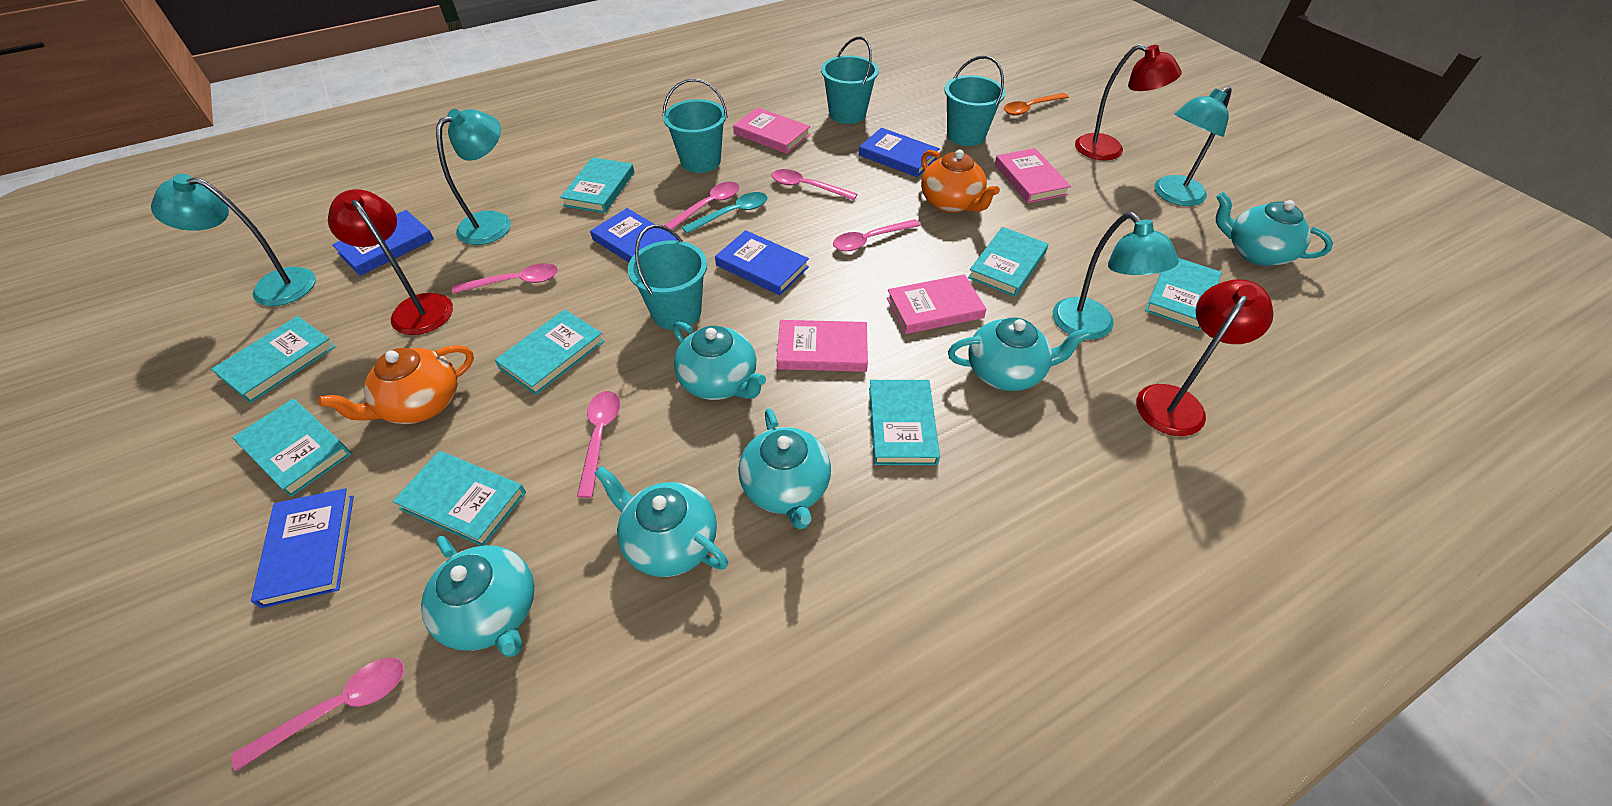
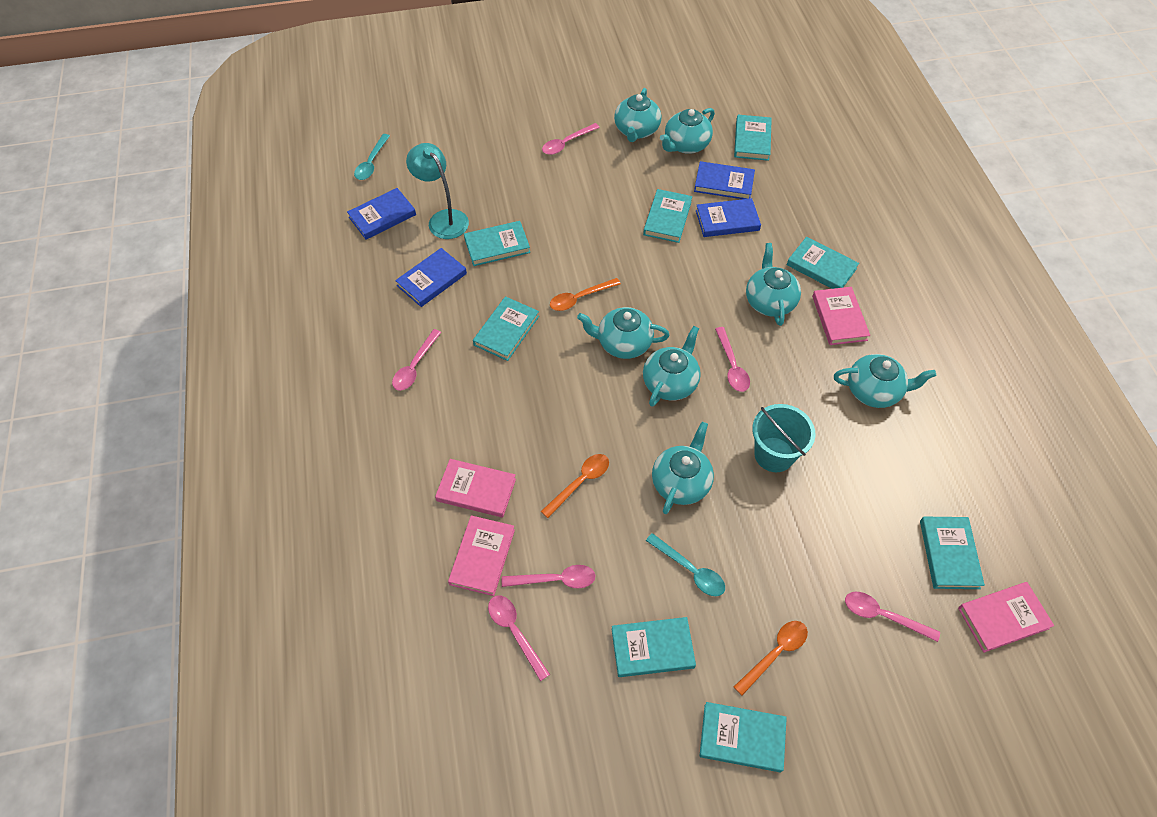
blue book: [251,488,354,608] [332,210,434,276] [590,208,678,262] [715,230,809,295] [859,128,940,177] = 5 -> [347,188,416,239] [395,248,467,307] [694,161,755,199] [696,198,761,237] = 4
orange spoon: [1004,93,1069,116] = 1 -> [541,454,609,518] [550,278,621,311] [734,621,808,696] = 3
orange teapot: [318,345,474,424] [921,150,1000,213] = 2 -> none = 0
red lamp: [328,189,453,335] [1075,44,1182,160] [1136,279,1274,436] = 3 -> none = 0
turquoise bucket: [628,225,707,330] [663,79,728,173] [821,37,879,124] [944,56,1006,146] = 4 -> [752,404,815,472] = 1
turquoise lamp: [151,174,315,306] [436,109,511,245] [1053,212,1179,340] [1154,86,1232,206] = 4 -> [406,143,469,239] = 1
turquoise spoon: [682,192,767,234] = 1 -> [354,134,390,180] [646,533,725,596] = 2
turquoise teapot: [421,536,534,657] [594,466,728,577] [673,322,766,400] [738,409,831,529] [948,317,1090,391] [1216,192,1333,266] = 6 -> [577,307,669,359] [614,88,661,142] [643,326,701,407] [652,422,714,514] [660,108,715,154] [746,243,801,326] [834,354,936,408] = 7

